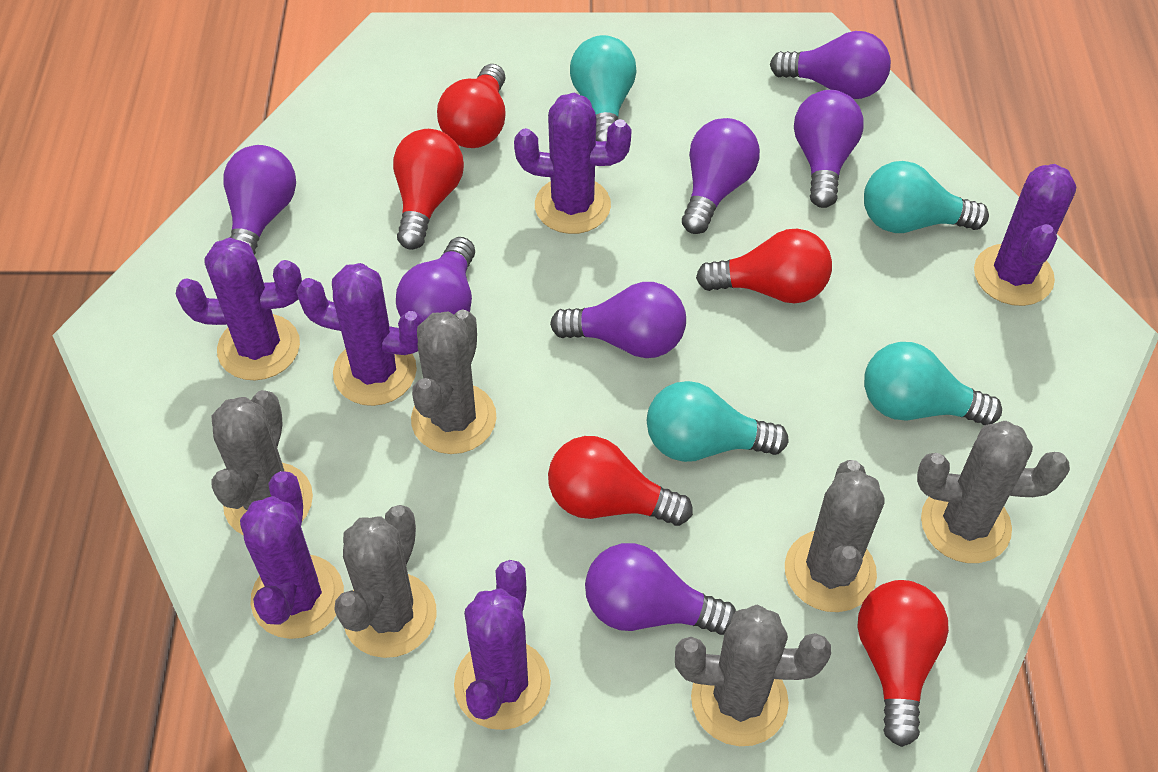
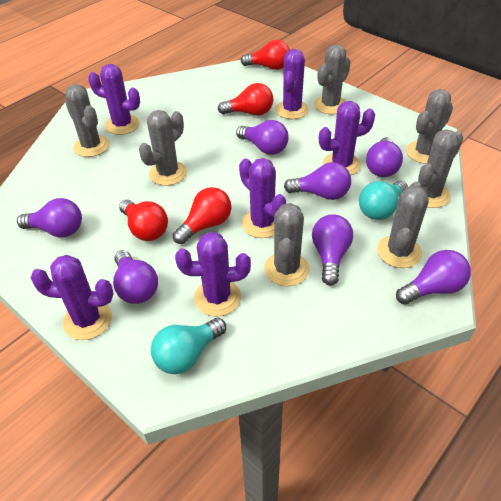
grey cactus: [211,390,313,536] [334,505,436,658] [411,309,496,454] [675,605,831,746] [785,460,885,612] [917,421,1070,563] = 6 -> [65,84,109,157] [139,110,187,186] [264,203,309,286] [314,44,351,114] [377,182,429,268] [406,89,453,164] [418,129,463,208] = 7
red light bulb: [393,129,464,250] [437,64,506,148] [548,436,693,526] [696,229,832,303] [857,580,949,747] = 5 -> [119,199,168,241] [173,187,231,244] [218,83,273,116] [241,40,290,70] = 4
turquoise light bulb: [570,35,637,141] [647,381,788,462] [864,161,989,233] [864,342,1002,425] = 4 -> [151,318,226,374] [359,181,408,220] = 2

